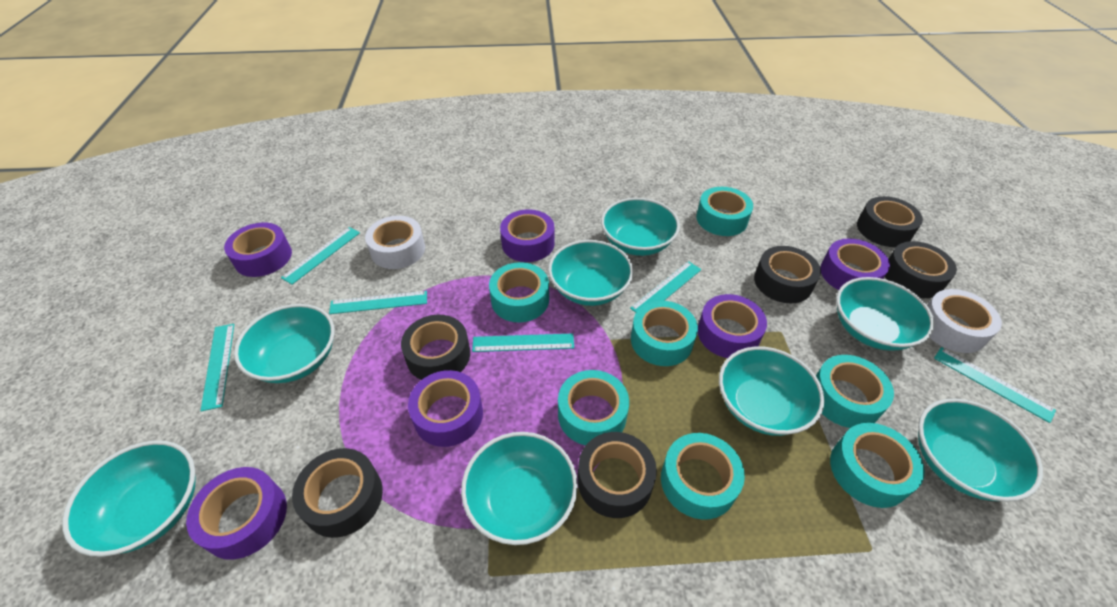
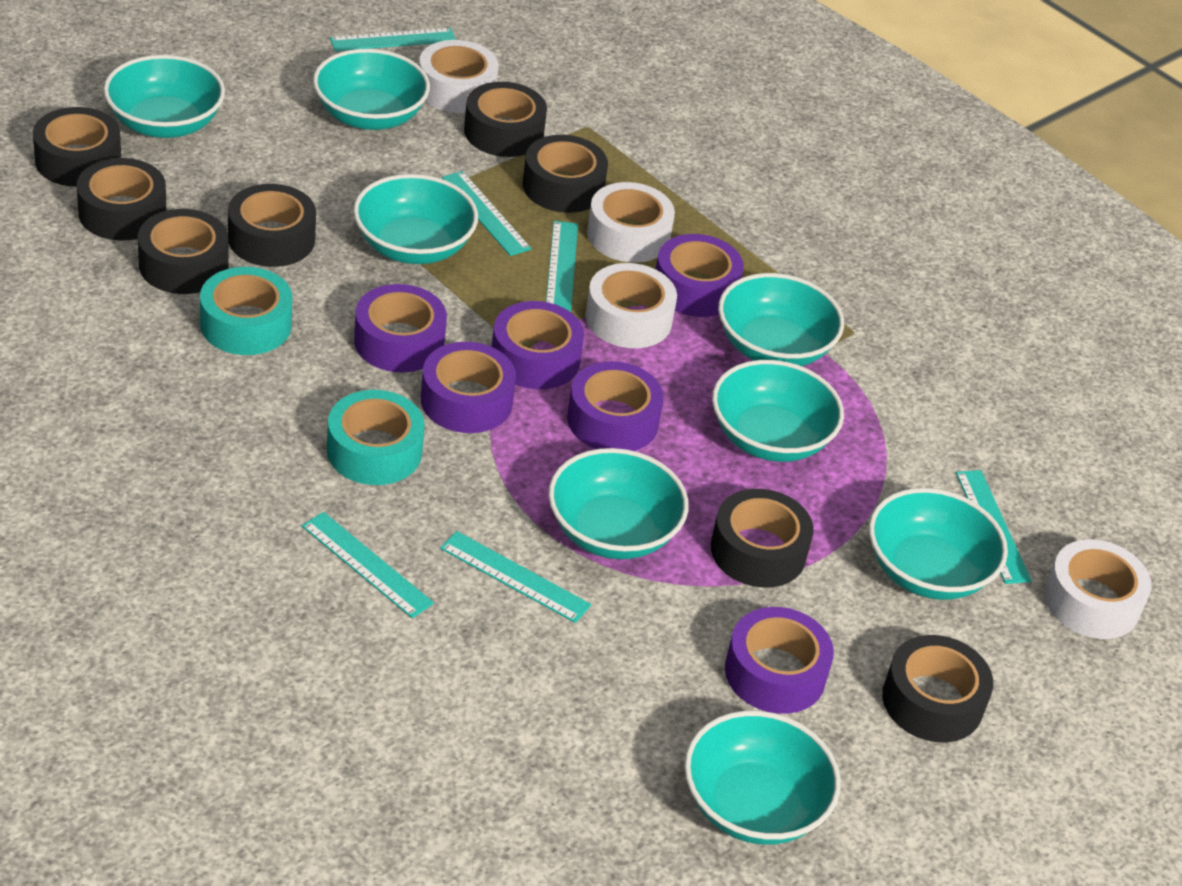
black tape: [292,448,383,538] [401,315,470,380] [578,432,657,518] [754,246,821,303] [857,196,923,247] [885,241,957,298] = 6 -> [33,107,121,187] [77,158,166,241] [138,209,228,294] [228,184,316,267] [464,82,547,157] [523,135,608,213] [711,489,814,588] [882,635,993,742] = 8
turquoise tape: [489,262,549,322] [558,370,629,445] [631,301,698,366] [661,433,745,520] [696,187,753,236] [816,355,894,428] [830,423,925,508] = 7 -> [200,267,292,355] [327,390,425,485] = 2
white tape: [365,216,425,269] [927,289,1002,353] = 2 -> [419,40,499,113] [585,263,677,348] [587,182,675,263] [1044,539,1152,639] = 4

